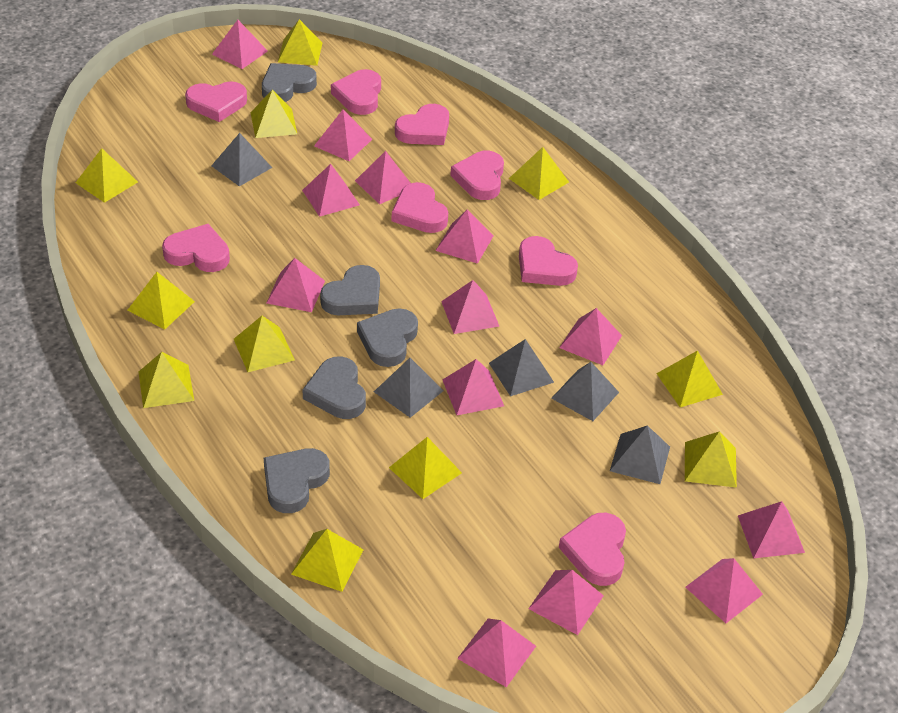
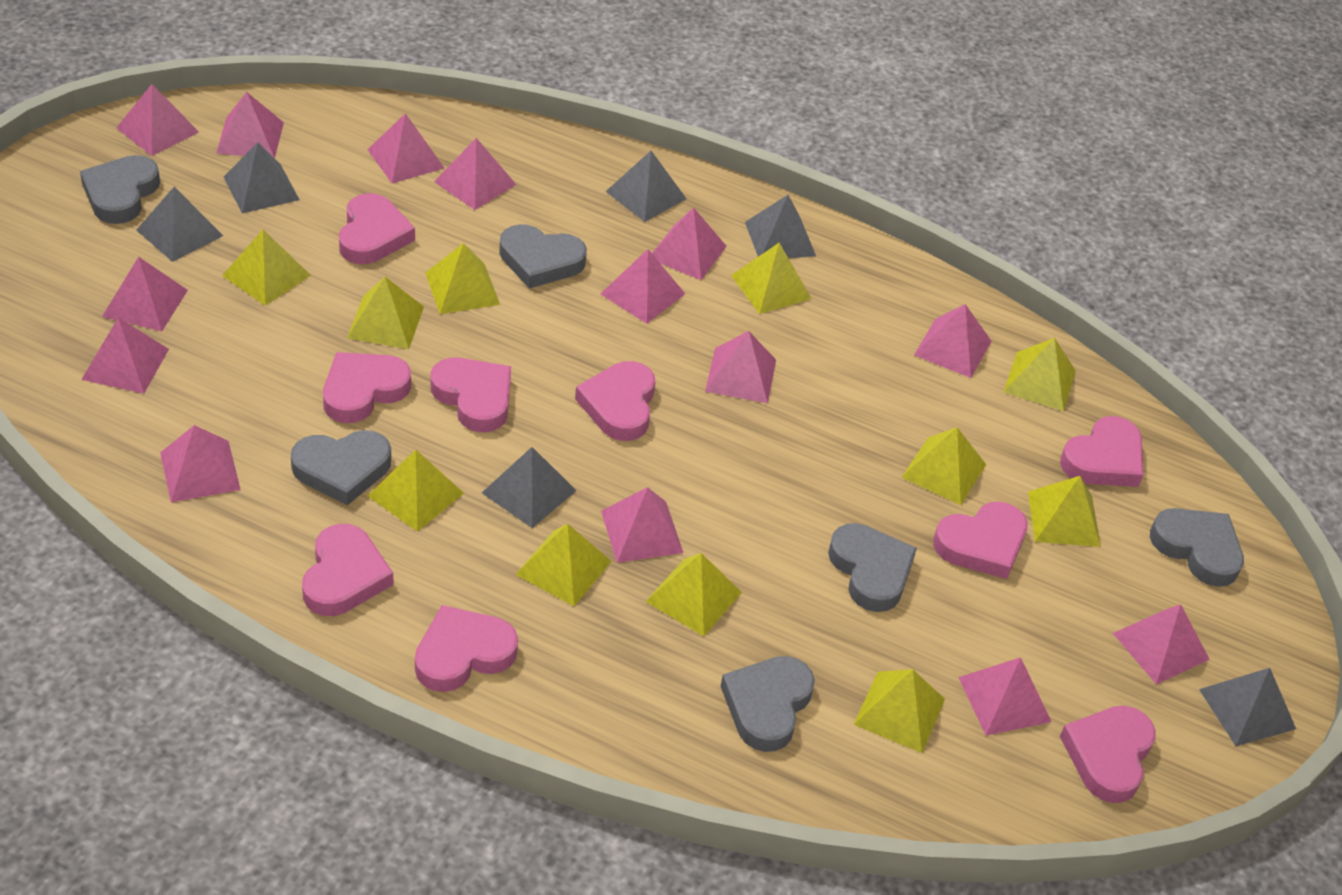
grey heart: [262,63,317,102] [264,448,330,513] [303,356,366,419] [320,265,380,315] [357,308,418,367] = 5 -> [80,155,160,224] [291,430,391,505] [499,224,587,289] [720,656,815,752] [828,523,917,612] [1150,508,1244,587] = 6
grey pyramid: [211,133,272,186] [374,358,443,418] [489,339,554,396] [551,362,619,421] [610,425,670,484] = 5 -> [136,187,223,262] [224,143,300,213] [482,447,577,528] [605,151,686,222] [745,195,816,258] [1199,668,1296,746] = 6
pink heart: [162,224,230,272] [185,81,247,122] [331,69,381,115] [391,182,448,233] [395,104,449,145] [450,151,504,200] [519,236,578,286] [559,513,626,586] = 8 -> [302,524,393,616] [323,352,411,423] [339,193,415,264] [415,605,518,692] [431,357,511,432] [575,361,656,441] [933,501,1028,579] [1060,416,1144,487] [1060,706,1156,803] = 9
pink pyramid: [212,20,268,69] [267,258,325,312] [302,164,360,217] [314,109,372,161] [355,151,411,204] [435,210,493,264] [441,280,499,334] [442,359,504,415] [457,619,536,687] [528,570,604,635] [559,308,622,365] [685,558,763,623] [738,501,805,558] = 13 -> [81,318,169,394] [102,257,188,331] [116,84,199,156] [160,425,241,503] [216,92,284,158] [367,113,444,183] [434,138,516,210] [601,249,685,324] [601,487,683,563] [652,207,727,280] [705,331,776,403] [914,304,991,378] [958,657,1052,736] [1113,604,1210,684] = 14

